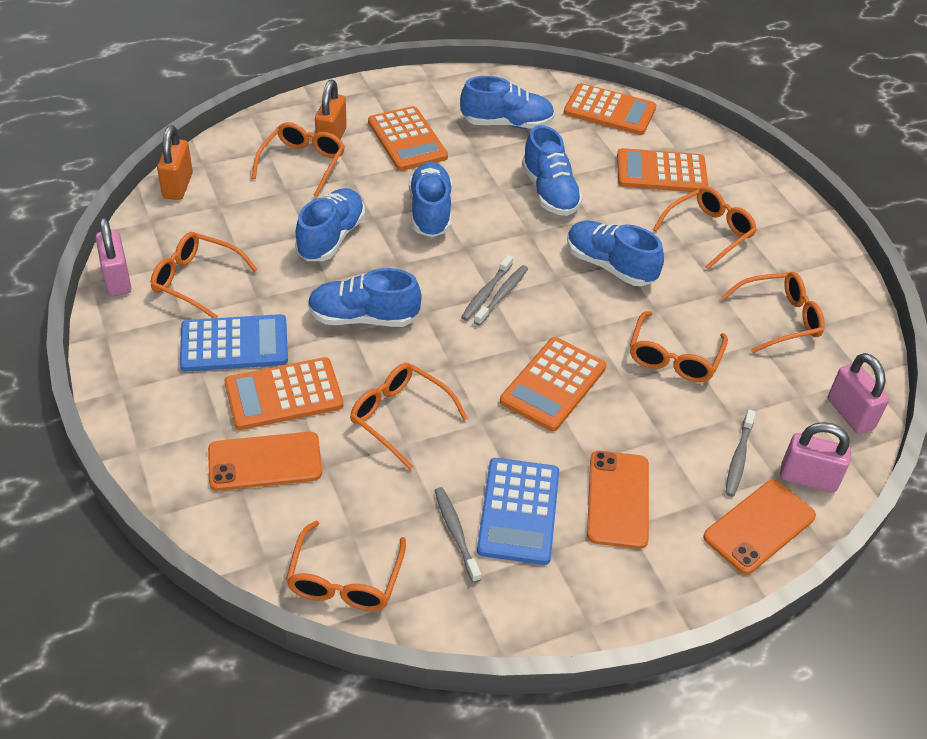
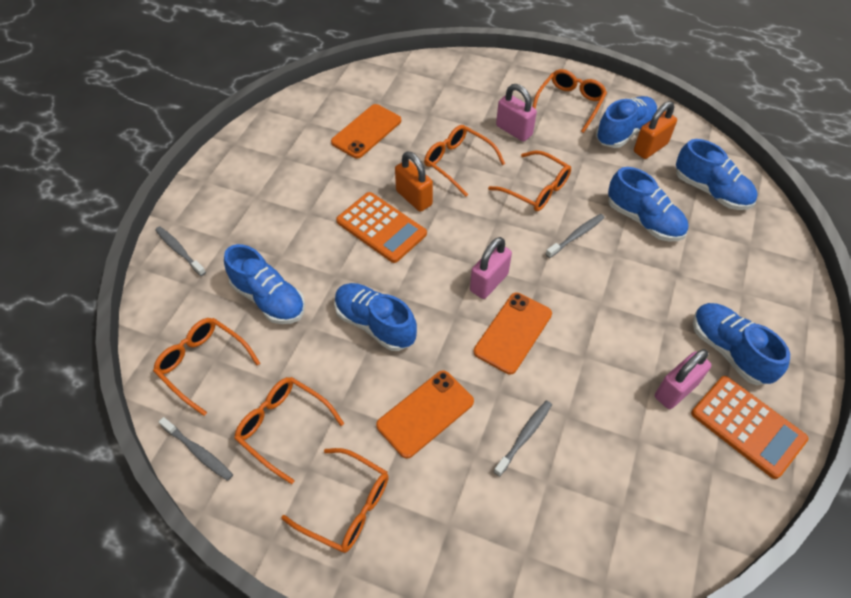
blue calculator: [180,314,288,372] [477,458,559,565] = 2 -> none = 0
orange calculator: [225,357,343,430] [368,106,448,171] [500,337,606,432] [564,83,656,135] [617,148,708,192] = 5 -> [336,192,427,263] [691,376,809,479] = 2
orange glasses: [151,232,258,318] [252,122,345,197] [286,521,406,611] [350,363,467,469] [630,311,728,382] [653,187,757,269] [722,272,825,353] = 7 -> [153,318,260,416] [234,377,344,484] [281,448,389,553] [424,125,505,197] [488,150,571,211] [532,69,607,133] = 6

